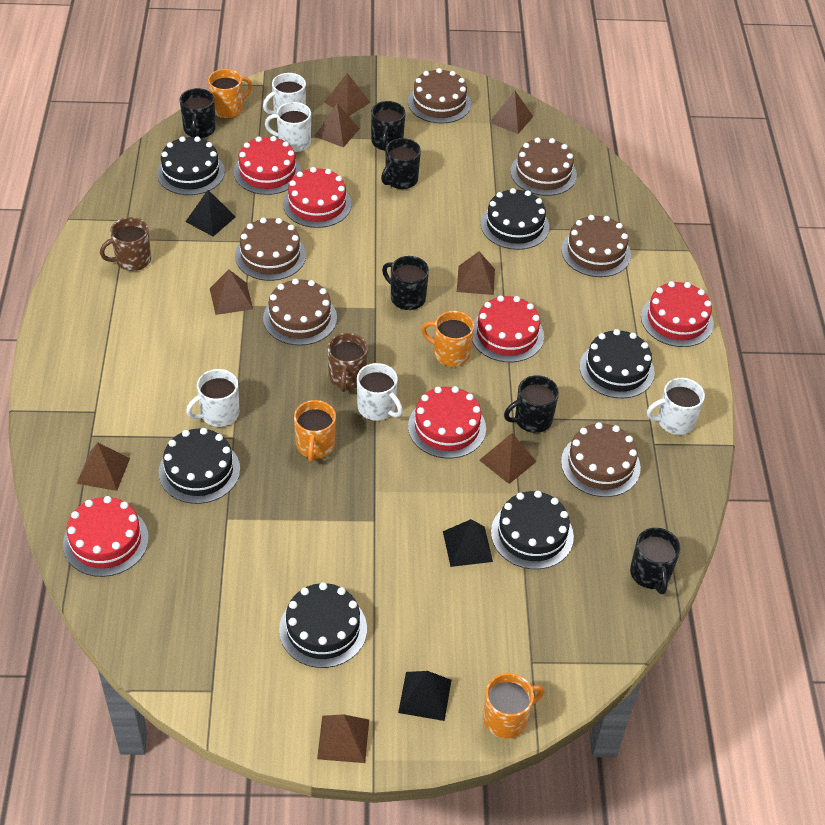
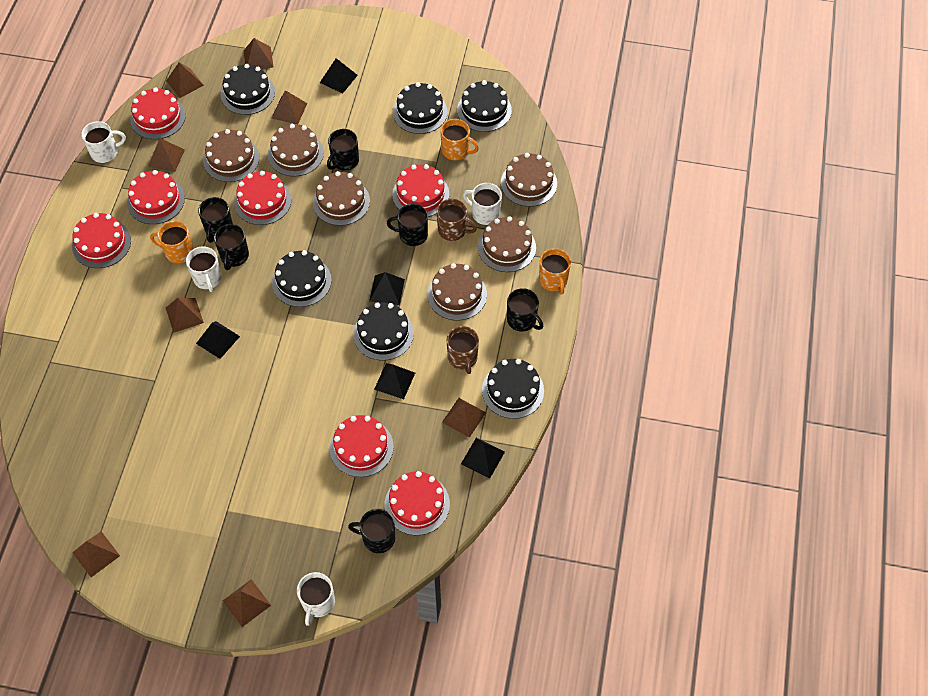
black pyramid: [185,190,236,236] [398,671,451,721] [443,519,493,567] = 3 -> [196,321,240,359] [320,58,358,94] [369,272,405,305] [374,363,415,399] [461,438,505,478] = 5
orange mug: [208,69,252,118] [294,400,336,462] [421,311,474,367] [483,673,544,739] = 4 -> [150,221,194,263] [440,119,479,160] [539,248,571,295] = 3
red cake: [63,496,149,577] [234,136,301,195] [283,167,352,228] [408,386,486,458] [472,295,544,362] [641,281,714,347] = 6 -> [72,213,131,268] [127,170,185,224] [130,88,186,139] [234,171,291,225] [330,415,394,477] [385,471,450,535] [392,164,449,217] = 7
white mug: [186,369,239,427] [263,73,306,115] [265,102,311,152] [357,363,403,421] [647,378,705,435] = 5 -> [81,121,126,163] [186,247,222,292] [297,572,335,626] [463,183,502,225] = 4

